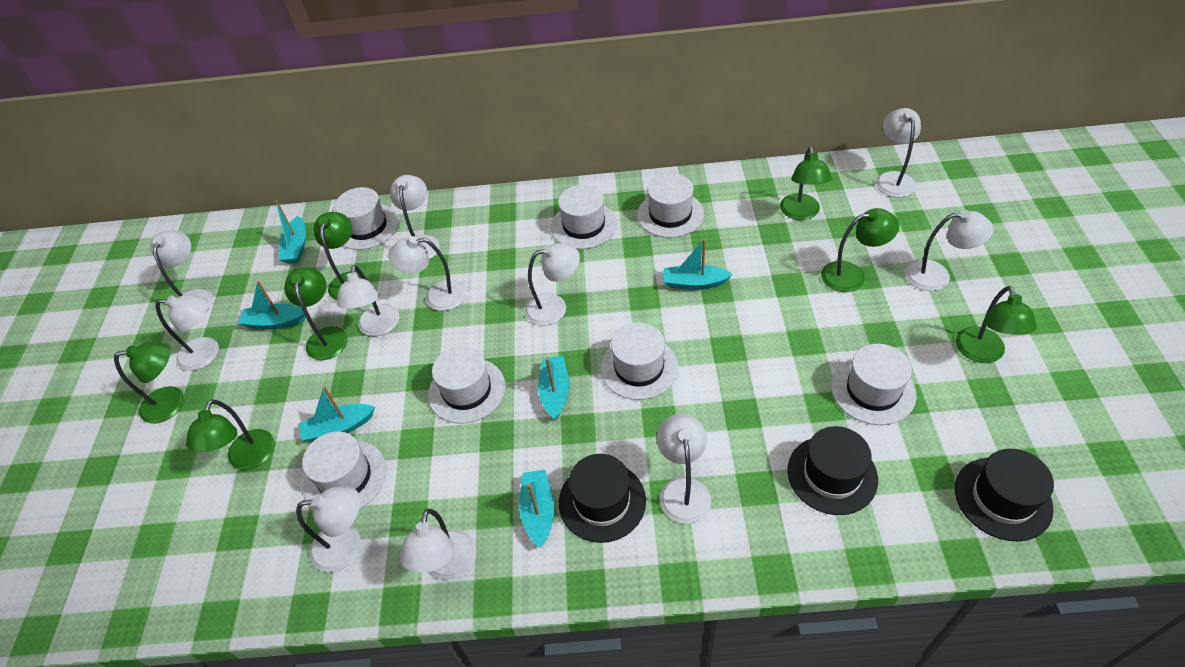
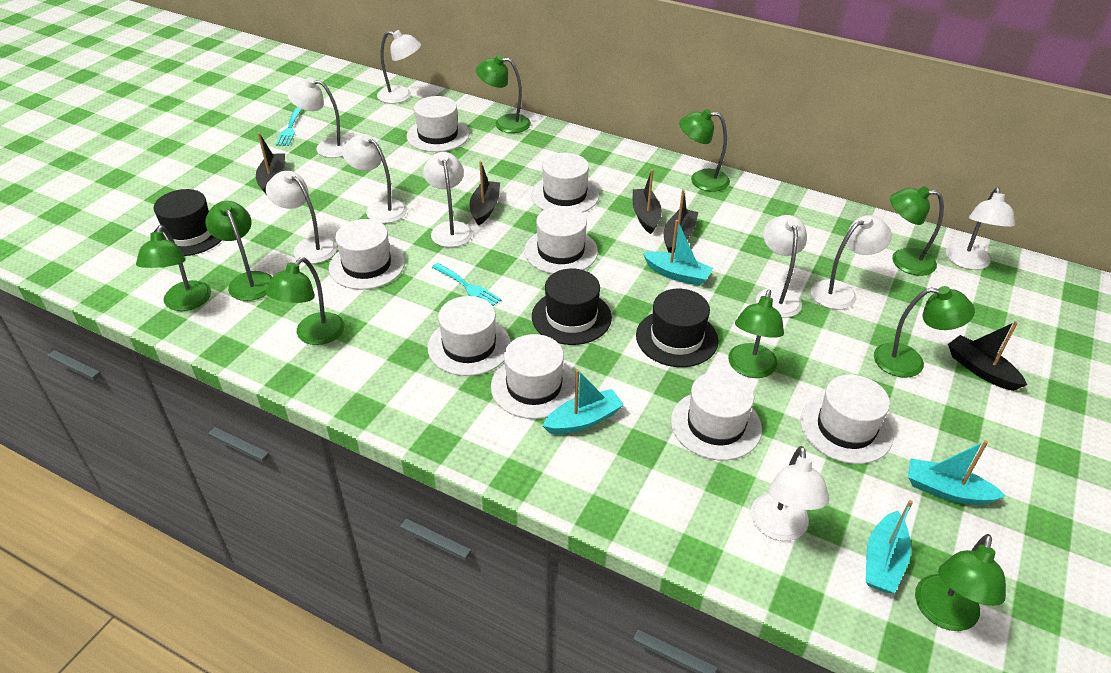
black boat: none = 0 -> [256,133,285,195] [470,161,500,226] [633,169,662,234] [664,189,698,253] [948,321,1027,391] = 5
green lamp: [114,342,184,424] [186,399,275,470] [285,267,348,360] [314,212,367,300] [780,147,832,220] [821,208,899,292] [956,286,1037,363] = 7 -> [136,225,211,311] [206,201,272,301] [265,258,344,345] [476,55,531,133] [679,109,730,192] [728,290,784,378] [874,286,975,378] [890,186,944,276] [915,534,1006,631] = 9
turquoise boat: [238,281,306,329] [275,200,306,264] [299,386,375,442] [519,470,554,548] [538,356,569,420] [664,239,733,290] = 6 -> [542,369,624,434] [643,220,713,286] [866,500,913,593] [908,440,1006,505] = 4
turquoise fork: none = 0 -> [275,107,302,146] [432,263,501,306] = 2
white hat: [302,432,386,509] [335,187,399,250] [428,346,506,424] [551,185,617,249] [600,323,678,400] [637,173,704,238] [831,344,917,425] = 7 -> [329,219,405,290] [407,96,469,152] [428,296,511,376] [491,334,576,419] [524,206,598,274] [531,153,599,213] [671,371,762,461] [800,375,894,464] = 8
white lamp: [151,231,213,312] [155,294,219,371] [296,487,361,572] [336,265,399,336] [388,236,466,311] [390,175,439,259] [400,509,476,580] [525,243,580,326] [657,414,711,523] [876,108,921,197] [905,210,993,291] = 11 -> [266,171,337,264] [287,77,349,158] [342,134,407,223] [377,30,421,104] [423,152,473,247] [751,446,829,541] [756,215,807,318] [811,215,892,310] [946,188,1015,270] = 9

